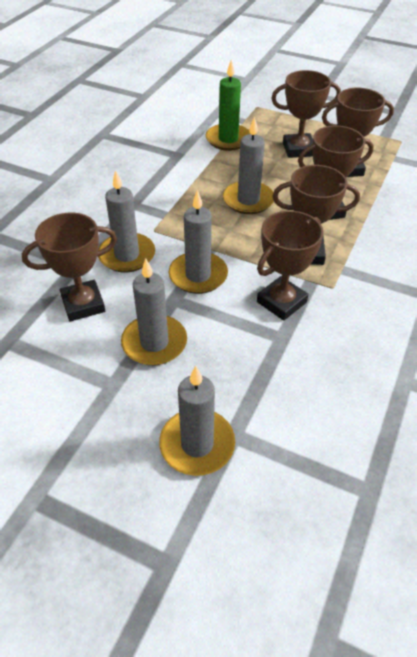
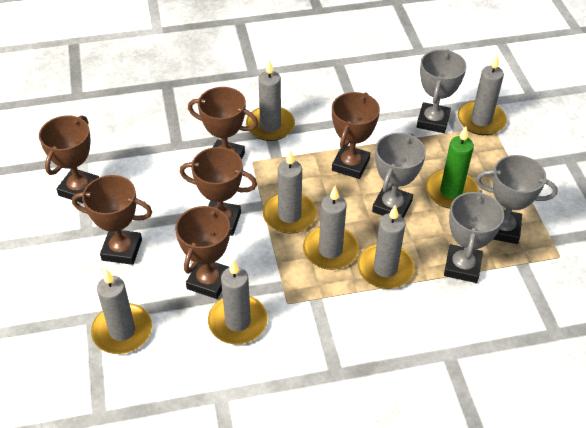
grey candle: [98,170,155,273] [121,258,187,365] [159,366,235,476] [169,190,228,294] [223,117,274,214] = 5 -> [91,269,152,354] [208,260,268,344] [246,60,295,141] [263,150,317,234] [303,186,359,270] [358,205,415,289] [458,54,507,135] = 7
grey trophy: none = 0 -> [372,133,426,218] [417,50,467,133] [444,190,504,283] [476,155,558,244] = 4

